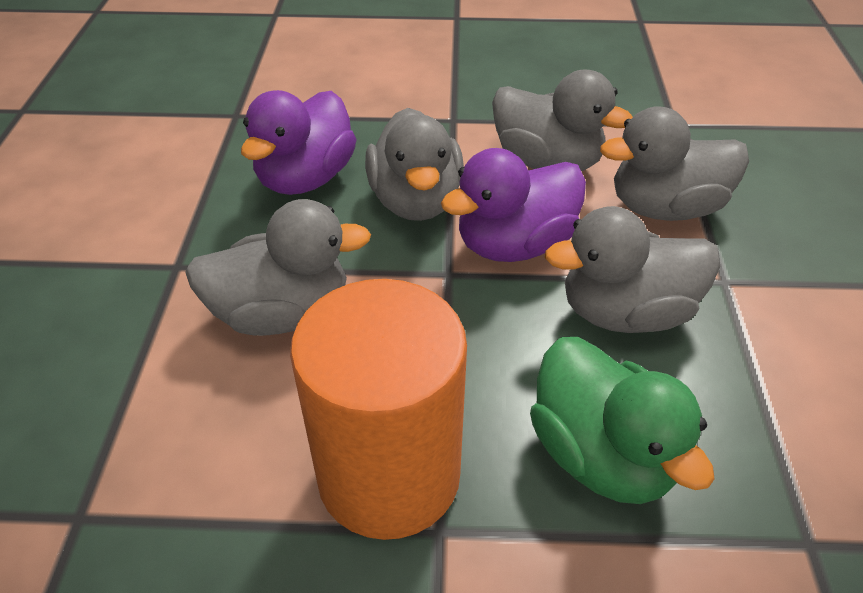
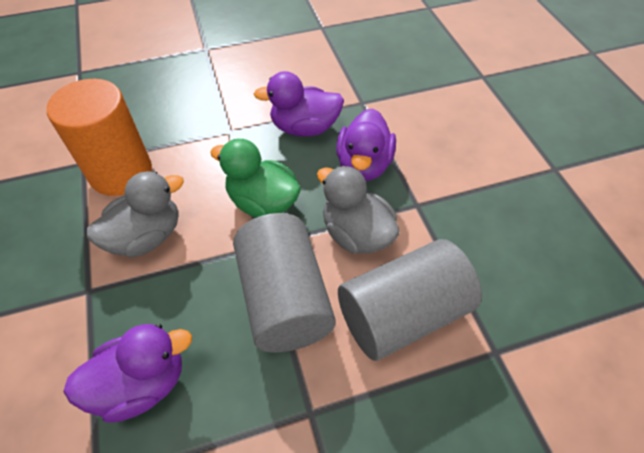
grey cylinder: none = 0 -> [233,213,336,352] [338,239,482,361] = 2
grey duck: [185,199,371,336] [365,108,464,221] [492,70,633,171] [545,206,720,333] [600,106,749,221] = 5 -> [87,171,184,258] [317,166,399,254] = 2
purple duck: [241,90,357,195] [441,148,586,262] = 2 -> [63,324,192,423] [254,71,344,137] [336,108,396,181] = 3

